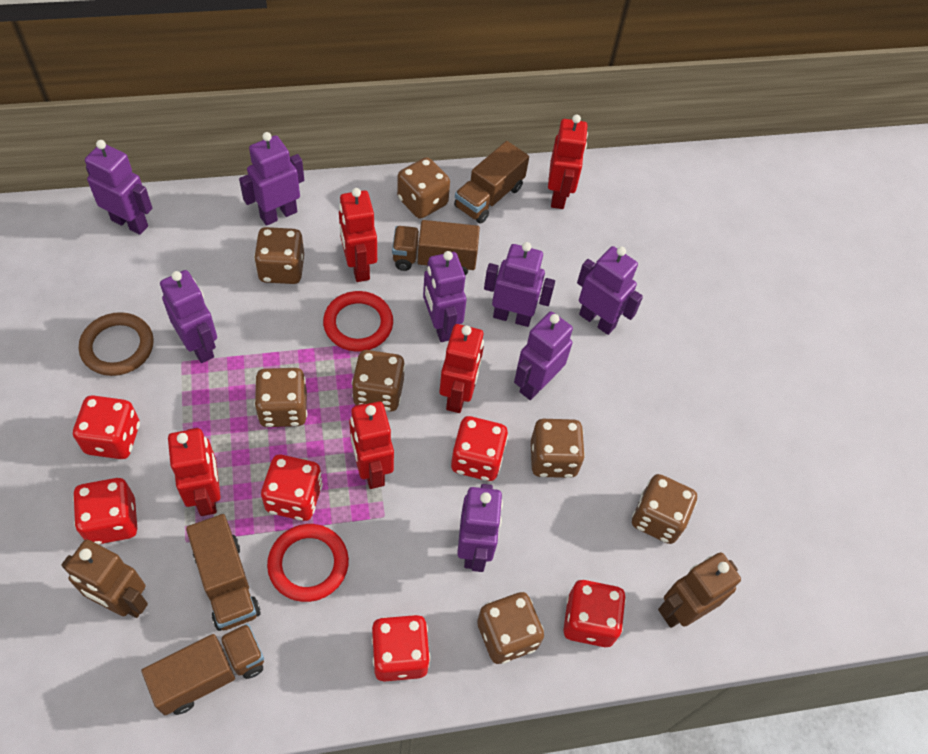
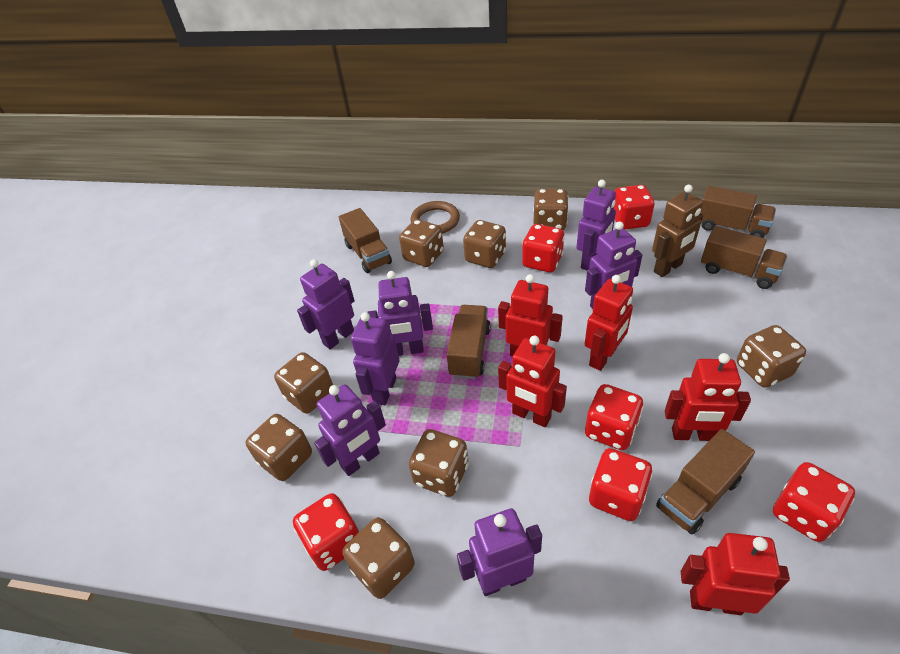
brown dice: [254,227,304,284] [254,368,307,427] [352,350,405,412] [397,157,450,219] [477,592,544,664] [531,419,585,478] [632,474,697,544] = 7 -> [246,414,312,481] [274,352,333,414] [343,517,415,599] [399,219,444,267] [409,429,468,497] [463,220,506,268] [533,189,569,230] [737,325,806,388] = 8
brown robot: [61,540,148,618] [658,552,741,628] = 2 -> [652,185,703,277] = 1
brown truck: [141,623,264,715] [186,514,261,631] [392,220,480,275] [454,141,529,224] = 4 -> [339,208,392,273] [446,305,491,379] [656,429,755,534] [700,186,776,238] [701,226,787,289] = 5
purple robot: [85,140,152,235] [160,270,217,363] [239,132,304,226] [423,251,467,342] [457,484,503,572] [484,242,555,327] [514,312,573,400] [577,246,643,335] = 8 -> [297,259,355,349] [314,384,386,476] [351,312,399,405] [367,271,433,356] [457,508,542,596] [576,180,616,270] [585,221,642,309] = 7
red ring: [267,524,349,602] [323,291,393,352] = 2 -> none = 0

